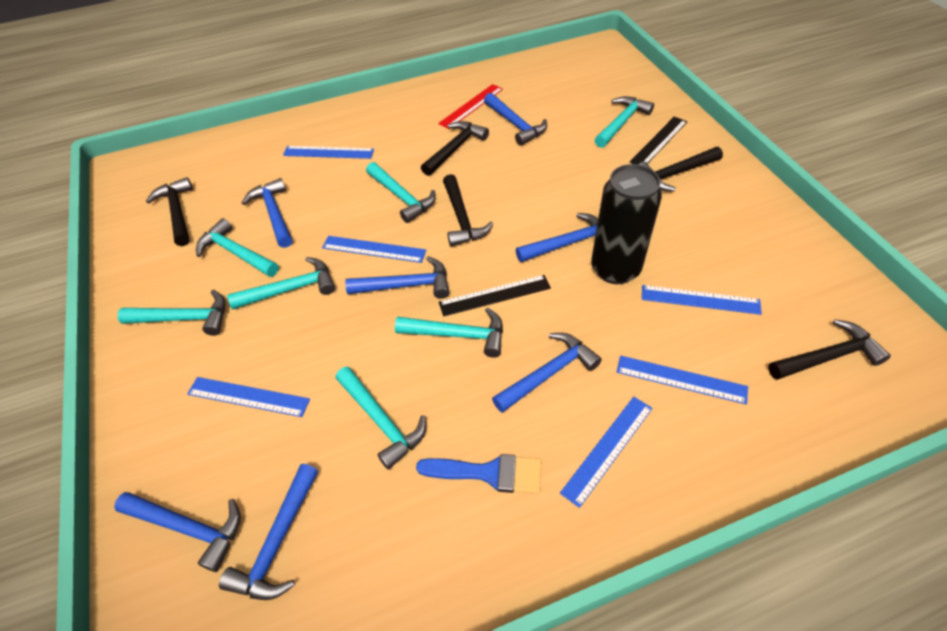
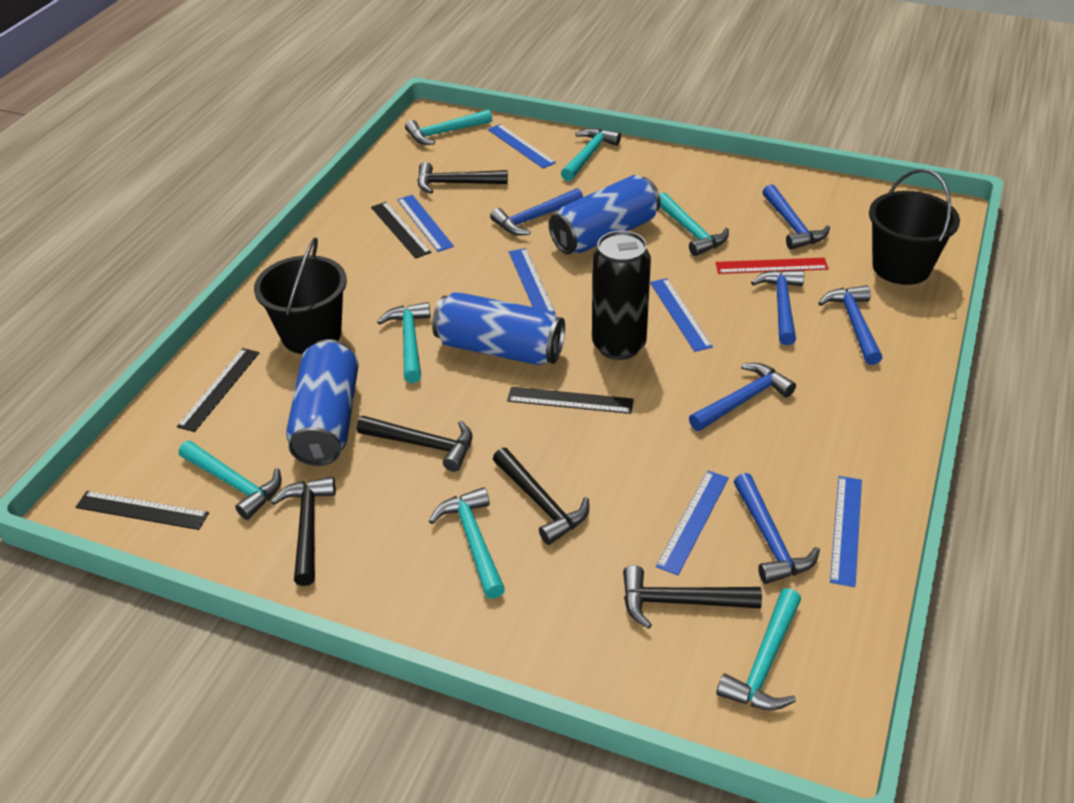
black bucket: none = 0 -> [254,237,347,354] [869,169,960,285] = 2
black ruler: [439,275,551,316] [629,117,687,164] = 2 -> [75,491,209,530] [177,348,259,432] [371,202,431,259] [507,387,634,414] = 4
blue brush: [416,454,541,494] = 1 -> none = 0
blue can: none = 0 -> [286,339,359,466] [432,292,565,365] [549,175,661,254] = 3
blue hammer: [114,492,241,572] [219,464,318,600] [242,178,292,248] [345,256,449,299] [484,93,547,146] [492,333,602,413] [516,213,598,262] = 7 -> [490,188,583,235] [689,363,796,431] [734,473,820,584] [751,270,804,345] [763,184,830,250] [818,285,882,365] = 6

